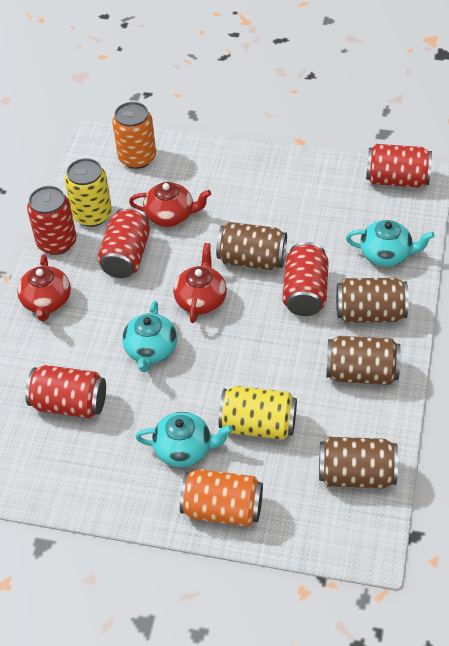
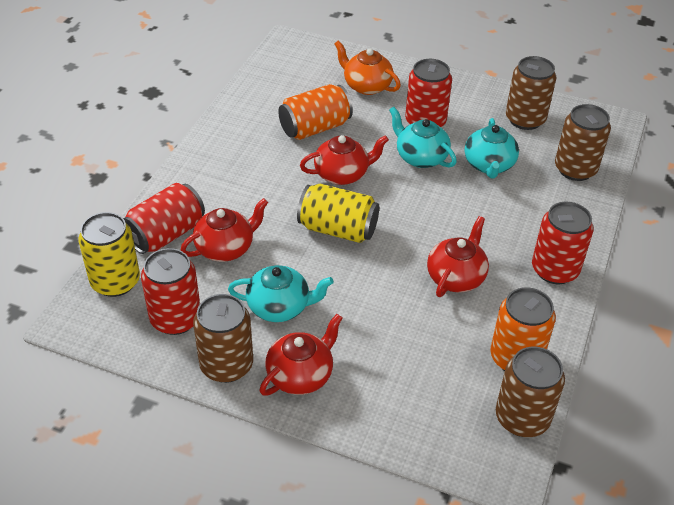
orange teapot: none = 0 -> [334,41,401,95] = 1
red can: [25,365,106,418] [27,186,77,255] [97,207,150,278] [282,242,329,316] [366,144,432,188] = 5 -> [123,183,205,254] [141,248,200,335] [405,59,452,127] [532,202,594,284] = 4
red teapot: [17,254,71,321] [129,182,211,227] [173,243,227,323] = 3 -> [180,198,268,262] [260,314,342,396] [300,135,389,185] [427,216,489,297] = 4

